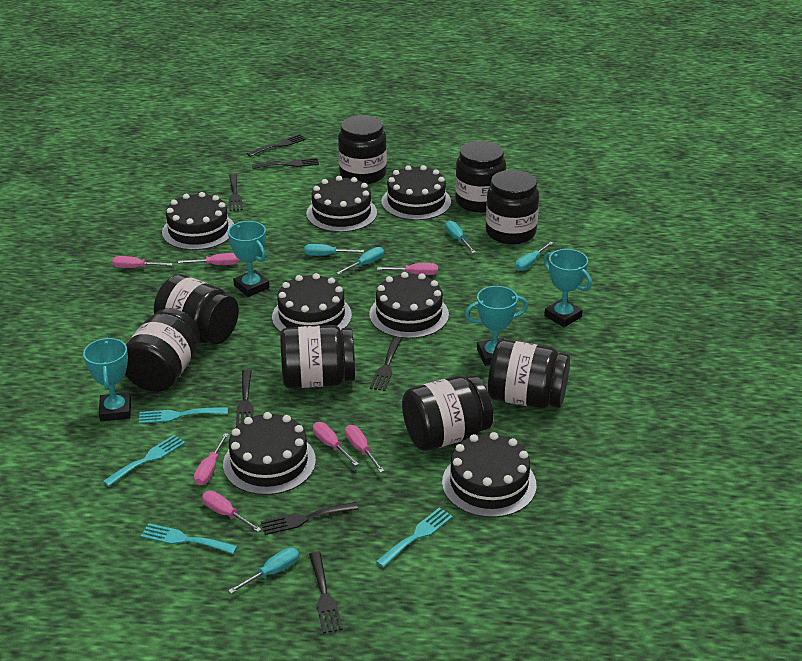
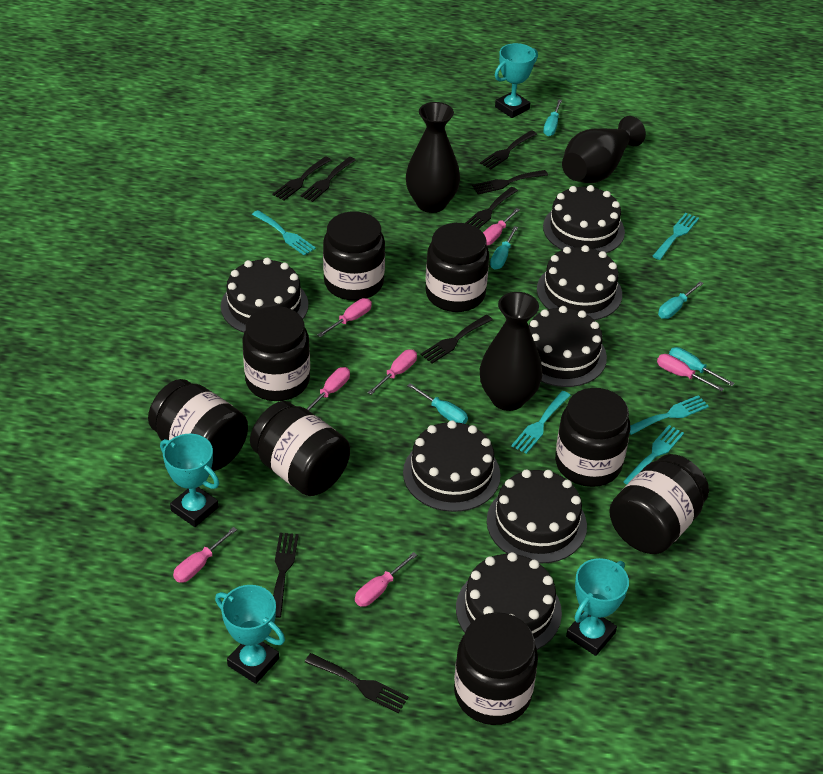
black fork: [228,174,243,211] [236,369,254,426] [247,134,306,157] [252,158,319,169] [261,502,358,535] [309,551,343,633] [370,337,402,391] = 7 -> [273,156,331,200] [273,533,299,618] [301,157,356,202] [305,653,408,714] [421,315,493,363] [466,187,518,229] [472,170,548,194] [480,130,537,169] = 8
black vase: none = 0 -> [406,102,460,213] [480,292,543,411] [562,116,646,183] = 3
turquoise fork: [103,435,185,487] [139,407,228,424] [141,523,238,554] [376,508,453,568] = 4 -> [252,210,316,256] [511,391,571,454] [623,425,684,485] [630,395,709,435] [653,213,699,260] = 5

